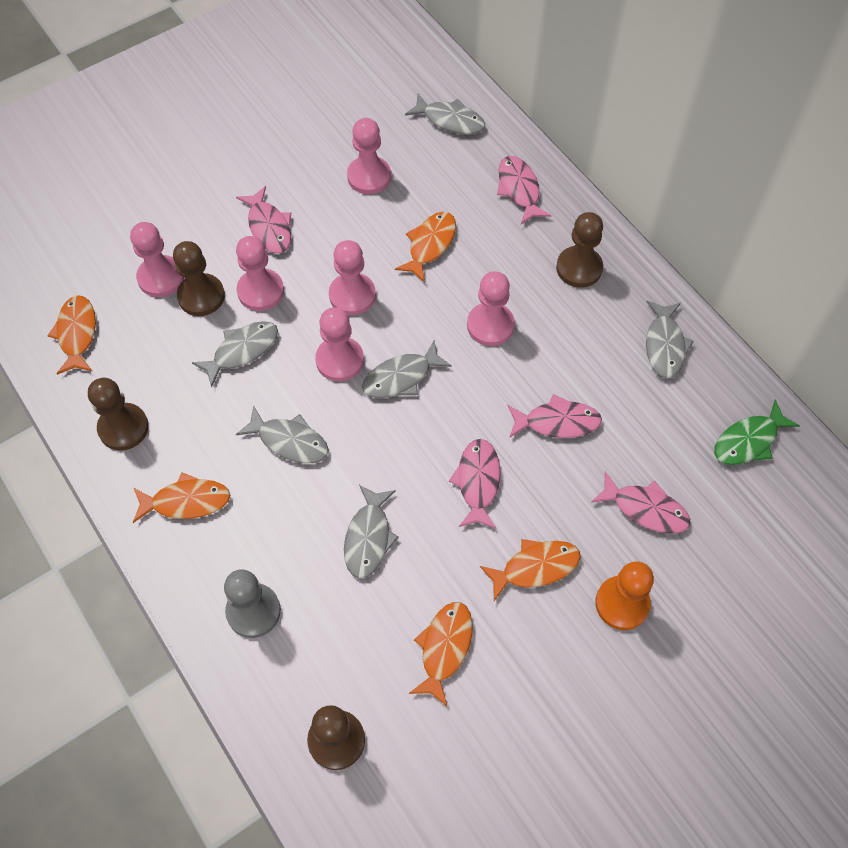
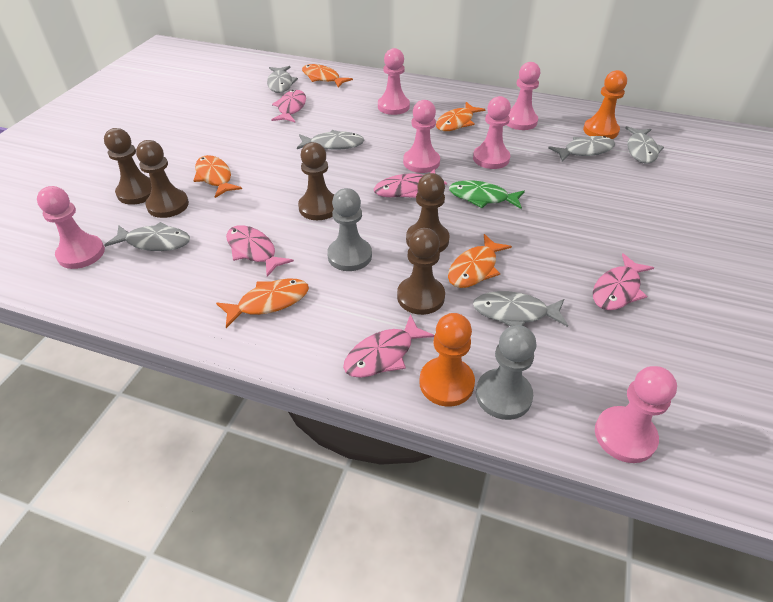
brown pawn: [88,378,149,451] [173,241,225,316] [307,705,365,770] [556,212,603,288] = 4 -> [104,128,151,205] [136,140,189,218] [298,142,334,220] [397,228,445,315] [406,173,450,252] = 5
grey pawn: [224,569,281,638] = 1 -> [327,188,372,271] [476,325,537,420] = 2
orange pawn: [595,561,654,630] = 1 -> [419,313,475,407] [583,70,627,139] = 2

